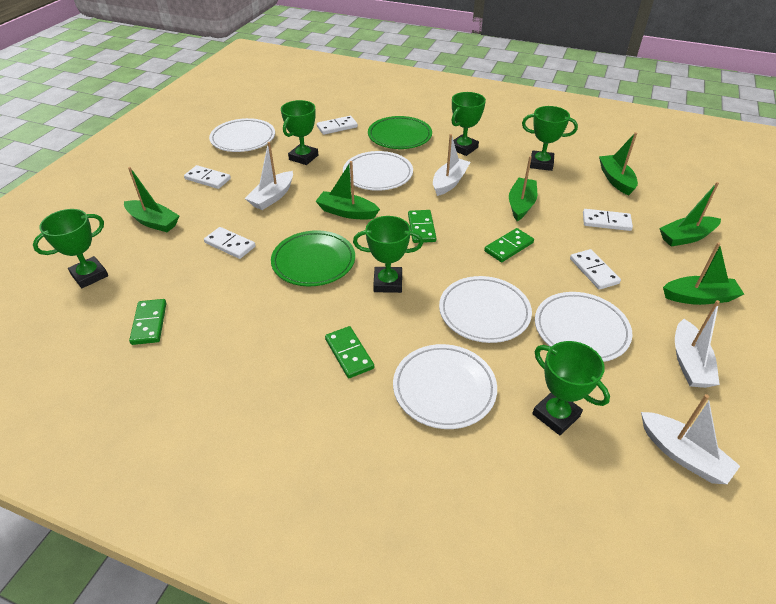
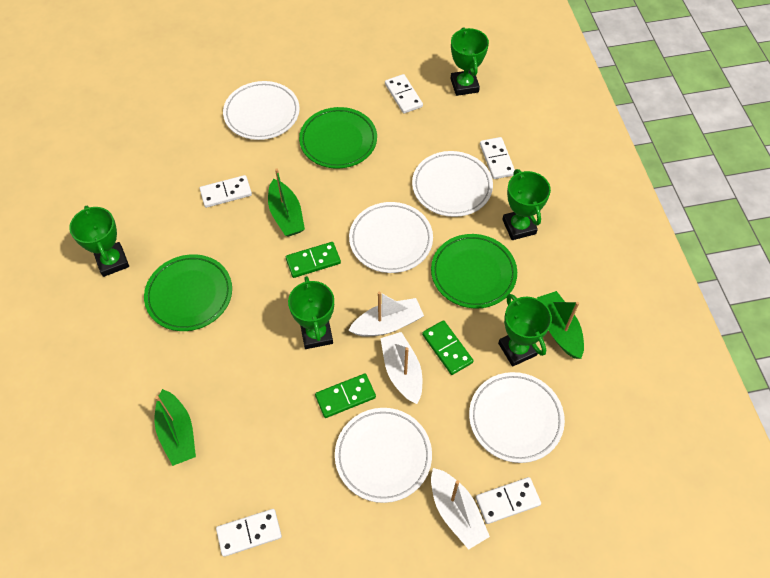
green boat: [124,167,179,232] [315,161,380,220] [509,156,537,221] [599,132,638,196] [659,182,721,246] [663,242,744,305] = 6 -> [155,389,196,466] [268,168,305,237] [537,291,584,359] = 3
green domino: [129,299,166,345] [325,326,374,378] [408,210,436,243] [484,228,534,262] = 4 -> [286,242,341,278] [315,374,376,418] [422,320,474,375] = 3
green plate: [271,230,355,286] [368,116,432,149] = 2 -> [144,254,232,331] [299,107,377,169] [431,234,517,308] = 3
green trophy: [33,209,108,288] [281,100,318,165] [353,216,423,293] [451,92,486,156] [522,106,578,171] [532,341,610,435] = 6 -> [69,206,129,277] [288,276,334,349] [450,27,489,96] [498,294,552,367] [502,169,551,240] = 5
white boat: [245,142,293,210] [433,134,470,196] [641,394,740,484] [675,300,720,388] = 4 -> [348,292,424,337] [381,332,422,404] [431,468,490,550] = 3

